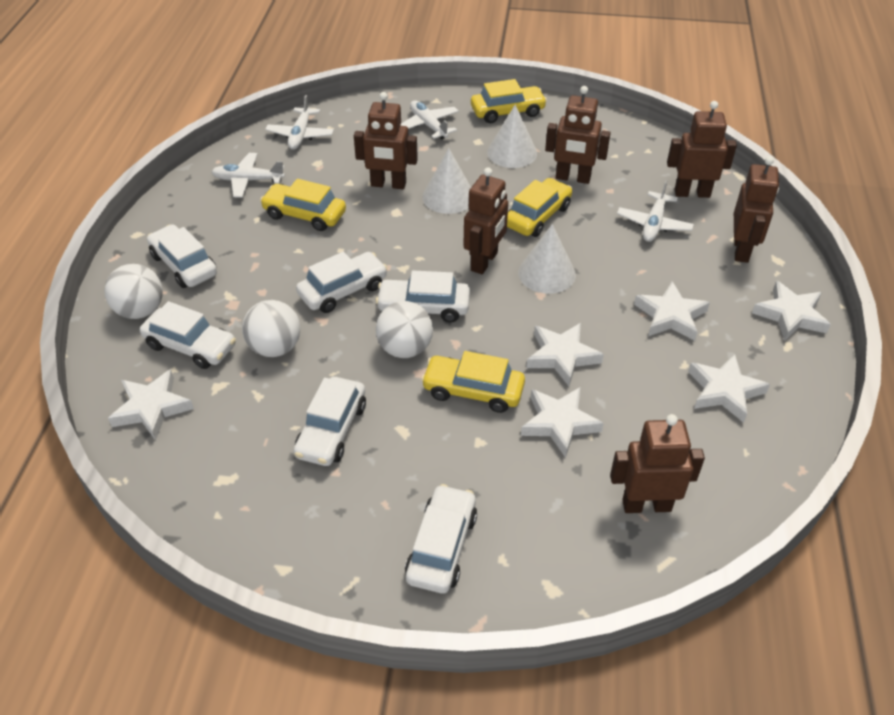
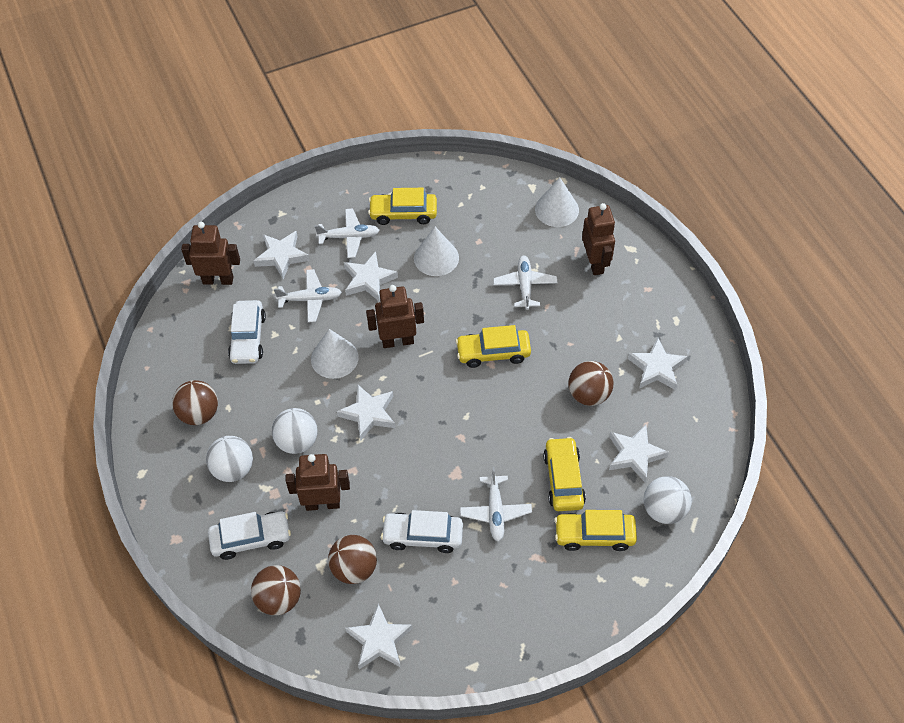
brown ball: none = 0 -> [172,380,218,425] [251,565,301,615] [328,535,377,584] [569,361,613,406] = 4
brown robot: [354,92,418,189] [464,167,508,274] [545,86,611,184] [610,414,705,513] [667,101,737,198] [734,156,779,263] = 6 -> [181,222,240,285] [286,454,350,511] [366,285,424,348] [582,203,615,275] = 4
white car: [140,301,236,369] [147,224,217,288] [294,377,366,466] [296,252,388,313] [376,271,470,322] [405,484,477,593] = 6 -> [208,512,291,560] [228,300,266,364] [381,510,463,553] = 3

